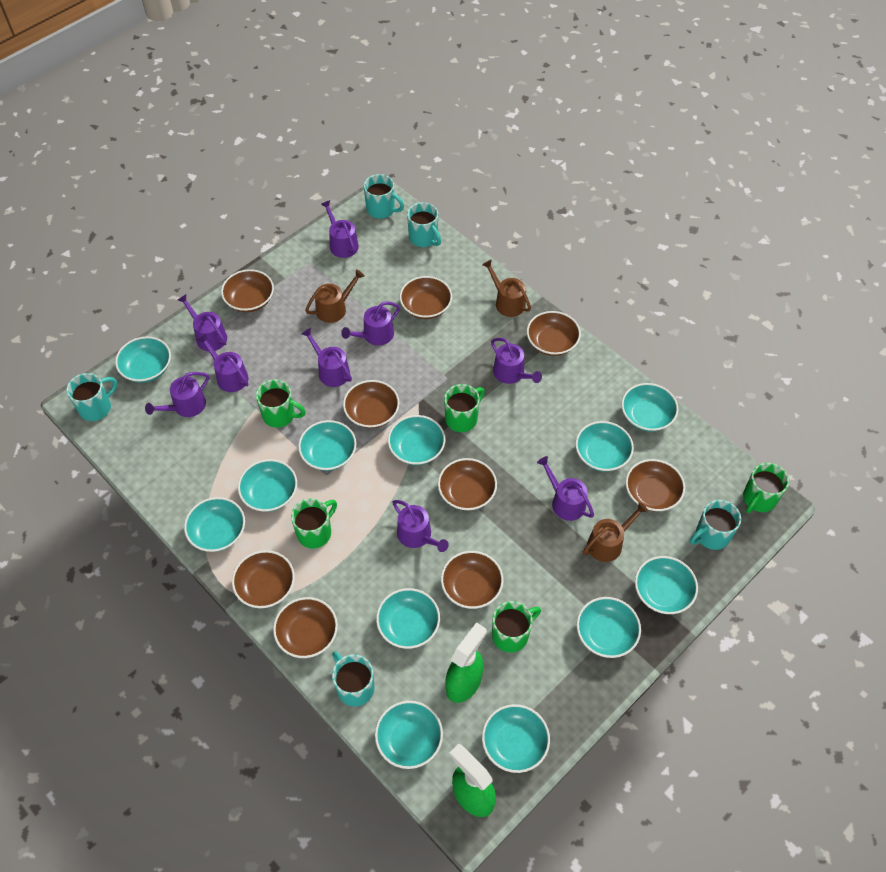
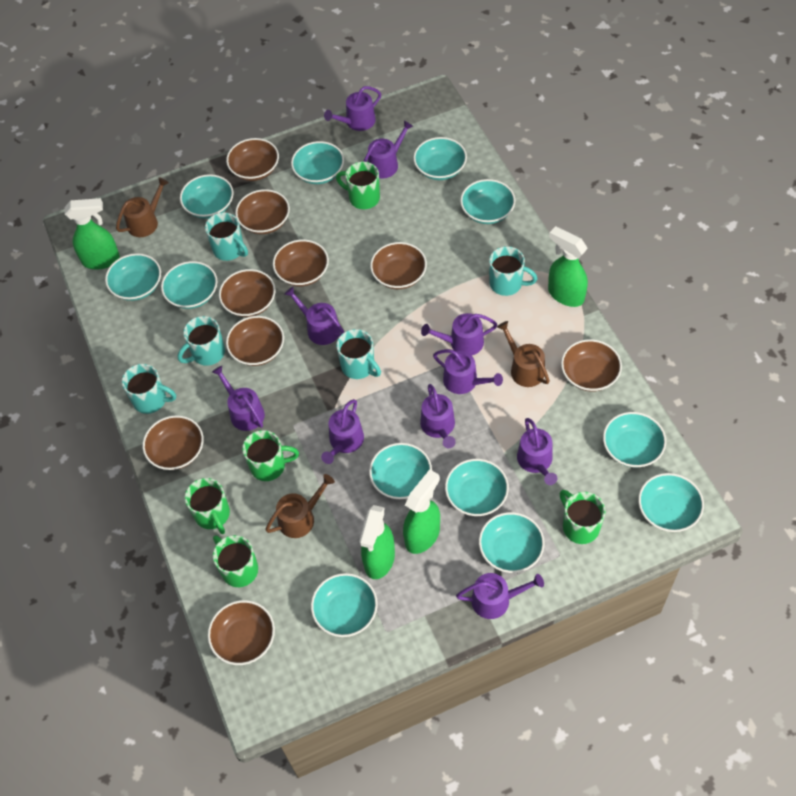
green spray bottle: [445,622,487,703] [449,744,496,817] = 2 -> [65,198,120,269] [359,505,395,579] [403,470,440,554] [548,226,588,307] = 4
purple watering can: [145,372,209,417] [178,294,227,351] [197,334,249,392] [302,328,352,387] [321,200,359,258] [341,302,400,345] [392,500,449,552] [491,338,542,384] [537,456,594,521] = 9 -> [212,366,265,431] [284,287,344,345] [321,399,364,464] [324,86,381,131] [363,121,413,178] [420,384,456,448] [421,313,497,355] [433,349,503,394] [456,573,544,619] [517,418,557,485] = 10

